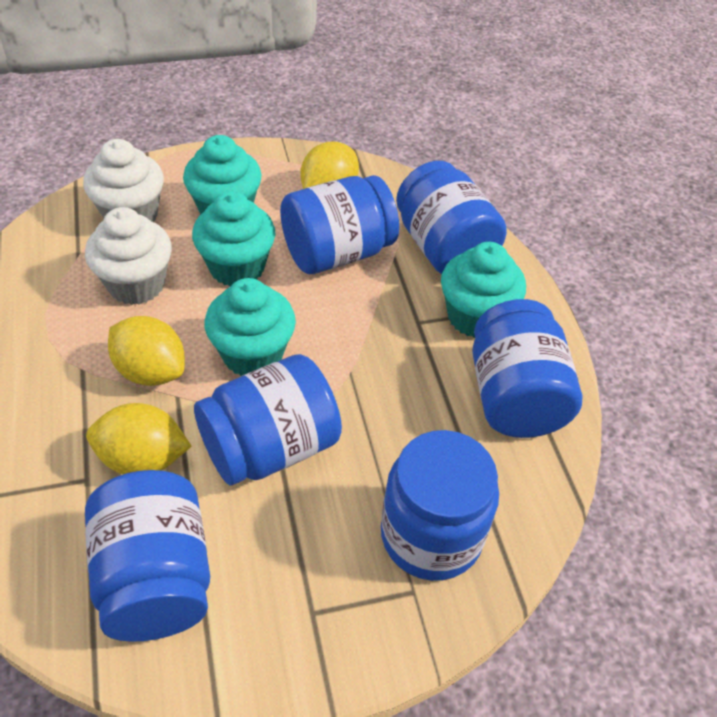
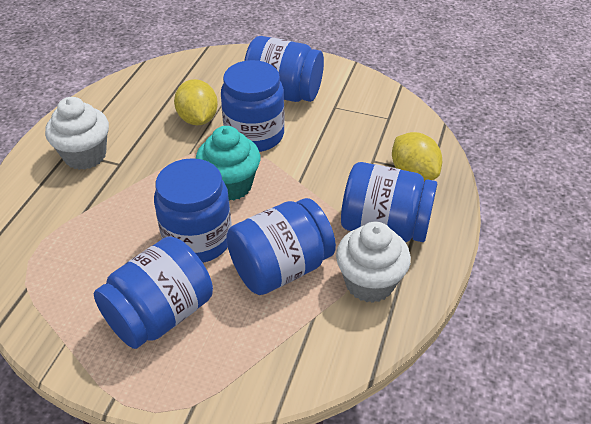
turquoise cupcake: [183,135,262,214] [192,191,275,287] [205,278,296,376] [441,242,526,338] = 4 -> [196,126,260,200] = 1
yellow lemon: [86,403,191,475] [108,316,185,386] [300,142,359,189] = 3 -> [174,79,218,125] [392,132,442,181] = 2

